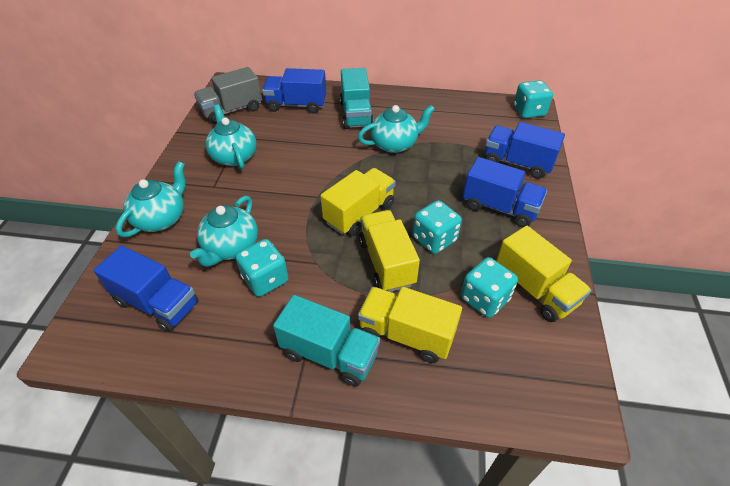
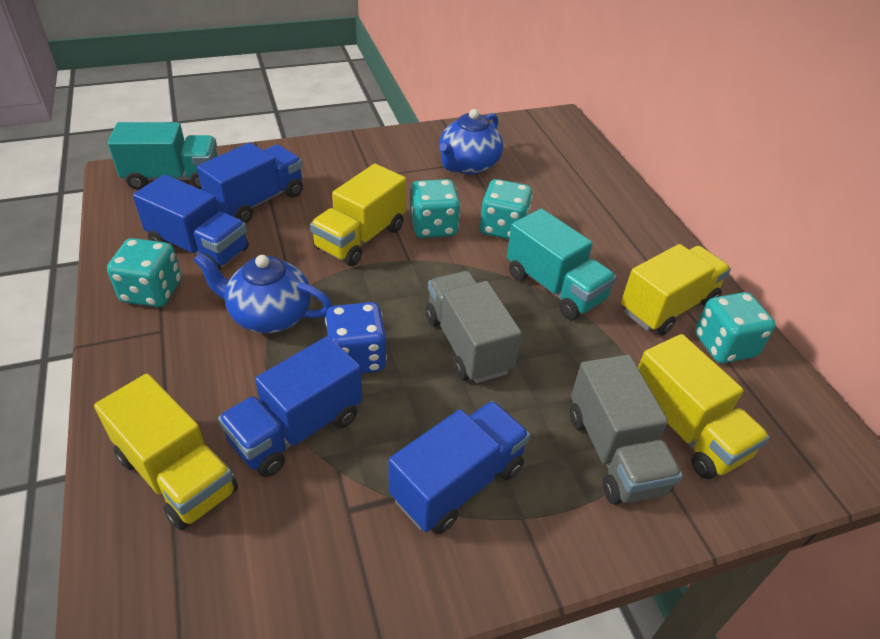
blue dice: none = 0 -> [325,302,387,374] = 1
blue teapot: none = 0 -> [193,252,332,333] [439,109,503,174] = 2
grey truck: [194,67,262,124] = 1 -> [426,271,522,383] [570,355,683,505] = 2
turquoise teapot: [116,161,186,237] [190,196,258,267] [205,104,256,169] [358,105,435,153] = 4 -> none = 0

